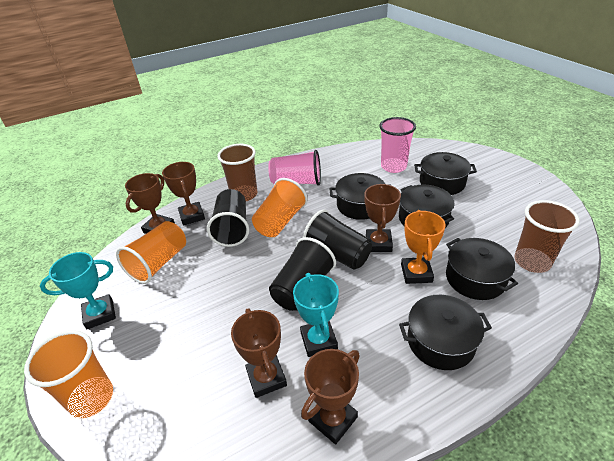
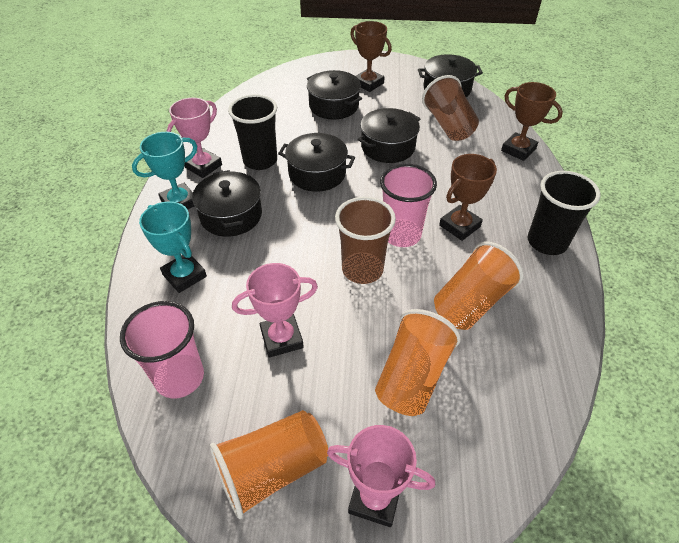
black cup: [207,189,249,247] [269,237,336,311] [303,209,372,270] = 3 -> [228,94,277,170] [528,171,601,255] = 2
brown trophy: [125,173,175,234] [162,162,205,226] [231,308,287,398] [301,349,360,445] [364,184,401,252] = 5 -> [350,21,392,92] [439,154,497,241] [501,82,563,161] = 3
orange trophy: [401,210,446,284] = 1 -> none = 0
pink trophy: none = 0 -> [167,97,222,178] [232,263,318,358] [327,425,435,527] = 3

